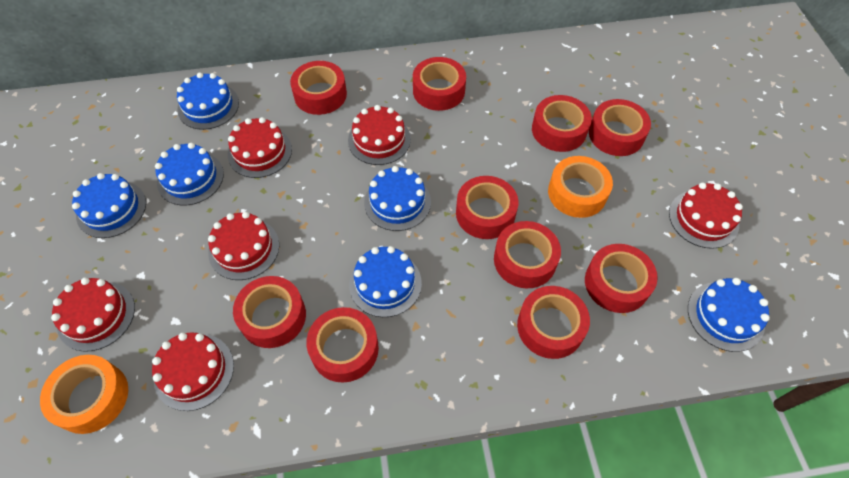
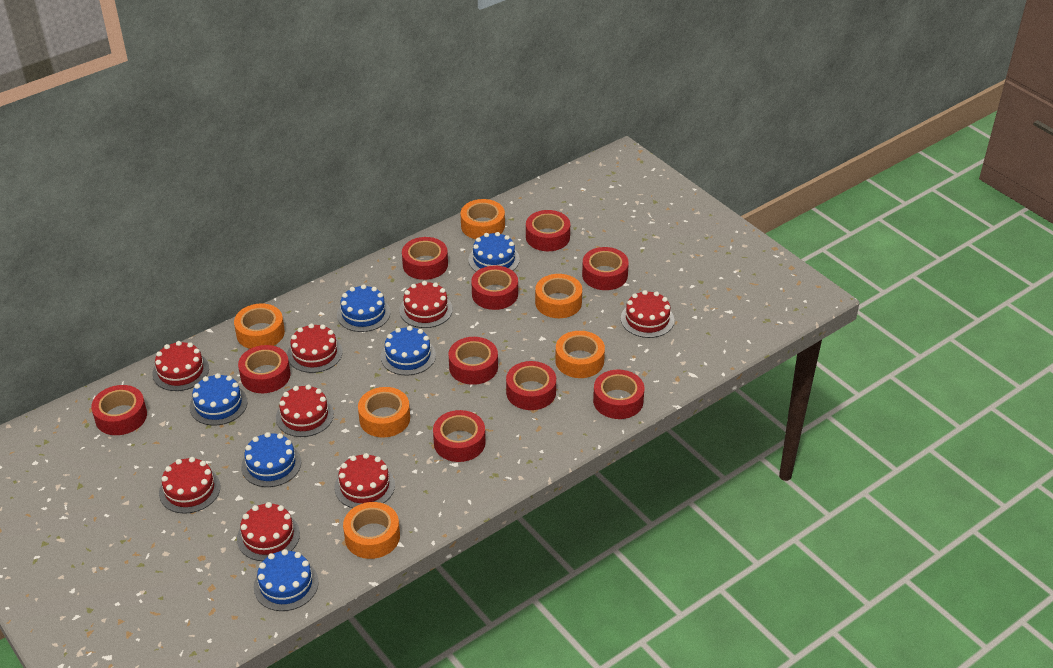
orange tape: [40,355,128,434] [548,156,613,218] = 2 -> [234,303,285,349] [343,502,400,559] [358,387,410,437] [460,199,505,239] [535,274,582,318] [555,331,605,378] = 6
red cake: [51,277,135,352] [152,332,234,411] [208,212,279,280] [228,117,292,178] [348,105,411,165] [669,182,743,249] = 6 -> [152,341,209,391] [159,457,221,514] [237,502,300,561] [276,385,334,437] [287,323,343,373] [334,453,395,508] [399,281,453,328] [621,290,674,338] = 8

